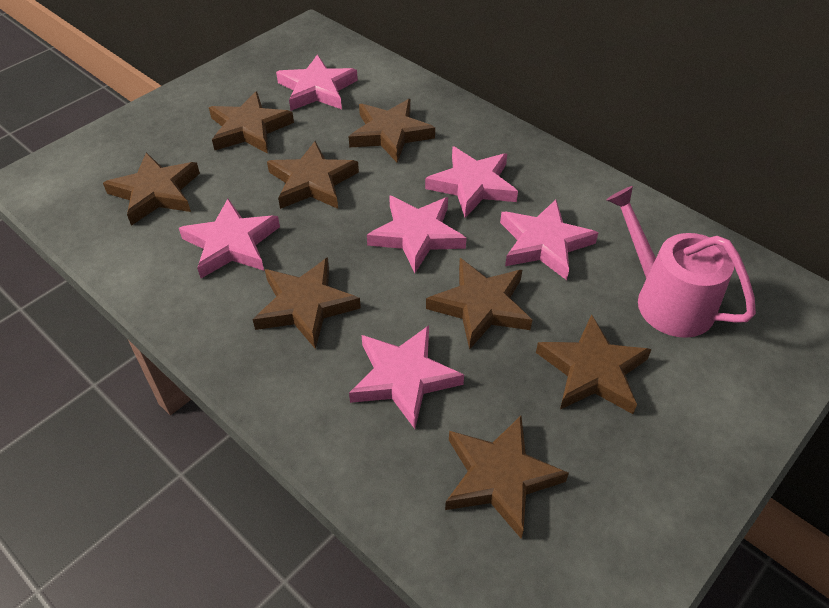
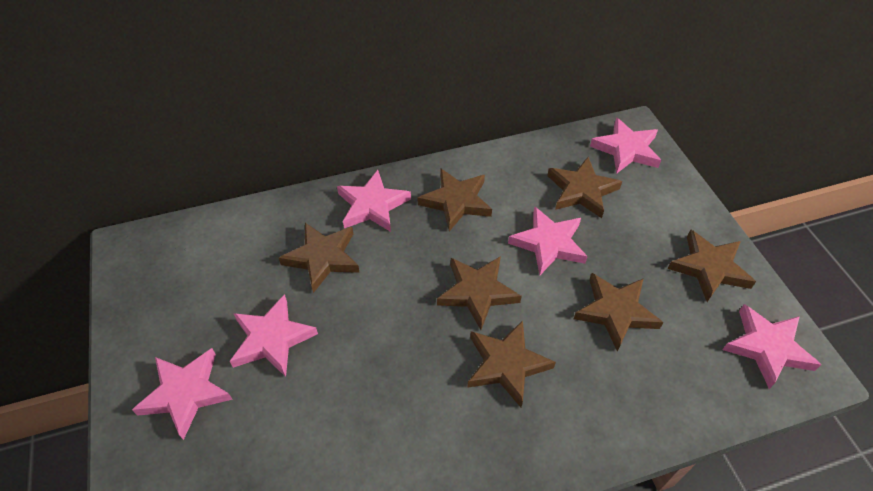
brown star: [103,152,200,226] [209,91,294,154] [253,257,361,349] [267,141,359,209] [349,99,435,163] [426,258,532,350] [445,416,569,539] [536,314,652,414] = 8 -> [279,223,360,293] [417,168,492,231] [437,256,522,330] [467,321,556,407] [547,157,622,218] [574,273,664,351] [668,229,756,302] = 7
pink watering can: [606,186,756,338] = 1 -> none = 0

